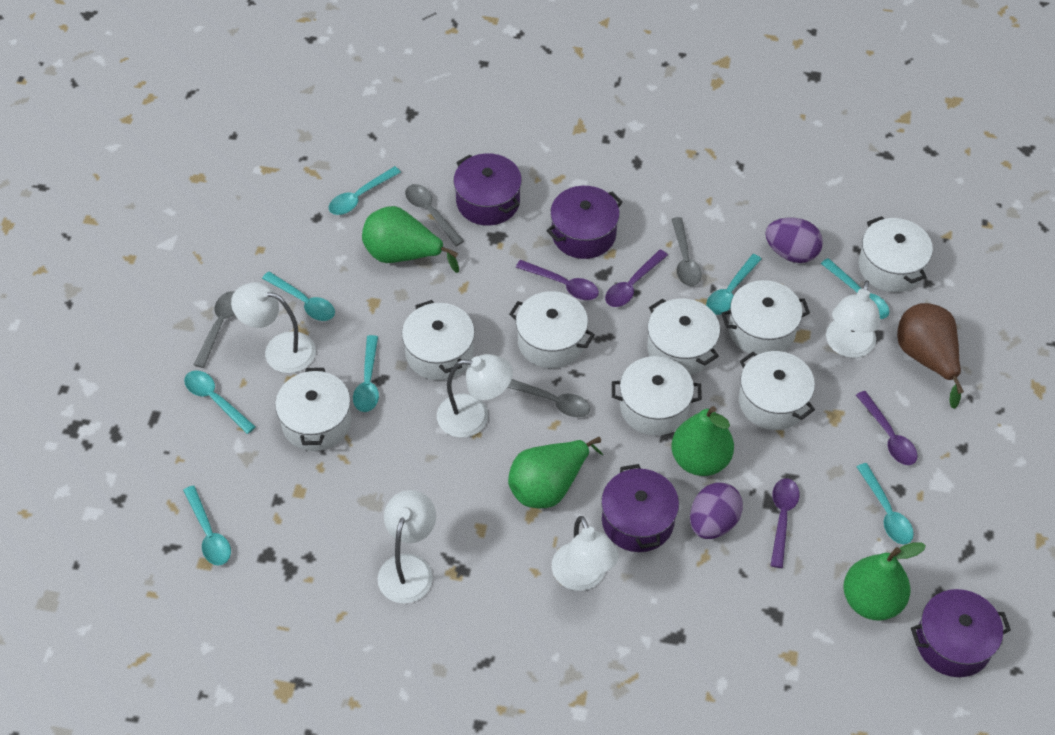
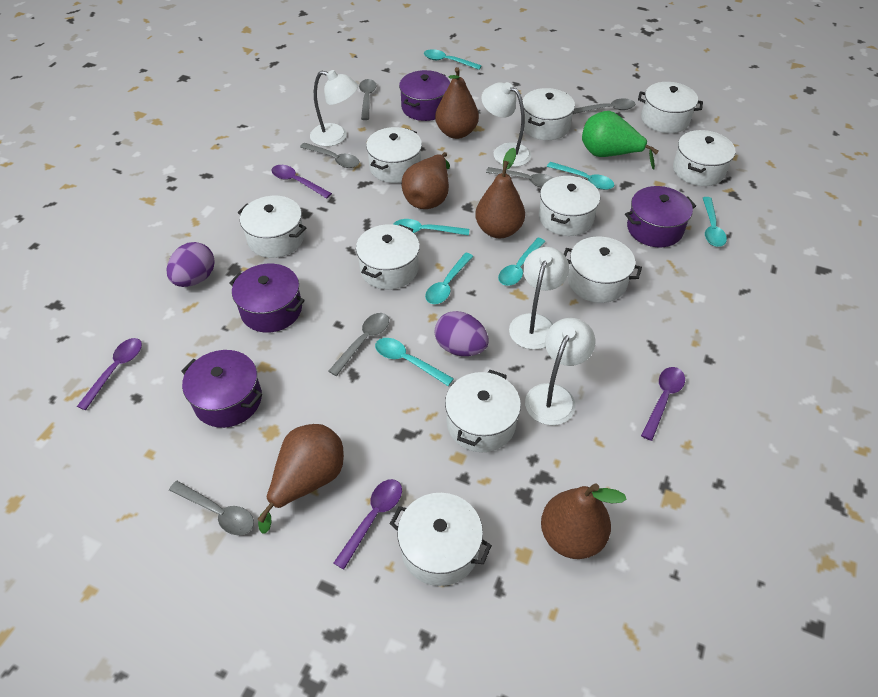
brown pear: [897,303,964,409] = 1 -> [257,424,344,534] [401,152,450,209] [435,67,479,139] [475,148,525,238] [541,483,627,559] = 5
green pear: [362,206,459,273] [508,437,603,508] [671,406,734,476] [843,542,926,621] = 4 -> [582,111,659,169] = 1
grey spoon: [194,291,235,368] [405,184,464,246] [507,379,590,417] [671,217,702,286] = 4 -> [169,481,254,535] [300,143,359,168] [329,313,389,376] [359,79,376,120] [486,167,553,188] [573,98,635,114] = 6
turquoise spoon: [183,485,231,565] [184,370,256,434] [262,272,335,321] [329,166,401,215] [353,335,379,412] [706,254,762,315] [821,258,890,319] [857,463,914,544] = 8 -> [375,338,454,386] [393,219,469,236] [424,49,482,70] [425,253,473,304] [498,238,546,286] [547,162,614,190] [703,197,727,247] = 7
white lamp: [231,282,316,373] [378,490,436,604] [437,354,513,438] [552,516,619,591] [826,280,880,358] = 5 -> [310,70,358,147] [481,82,531,167] [509,247,569,350] [525,318,596,425] = 4
white pot: [275,368,352,451] [402,300,475,380] [509,291,595,368] [612,356,702,436] [647,298,720,375] [721,280,810,355] [739,351,815,430] [858,216,933,292] = 8 -> [238,196,306,258] [356,224,419,290] [366,127,422,183] [390,493,492,586] [445,370,521,452] [523,88,575,140] [539,176,600,236] [564,236,642,303] [638,82,703,133] [673,130,735,186] = 10

